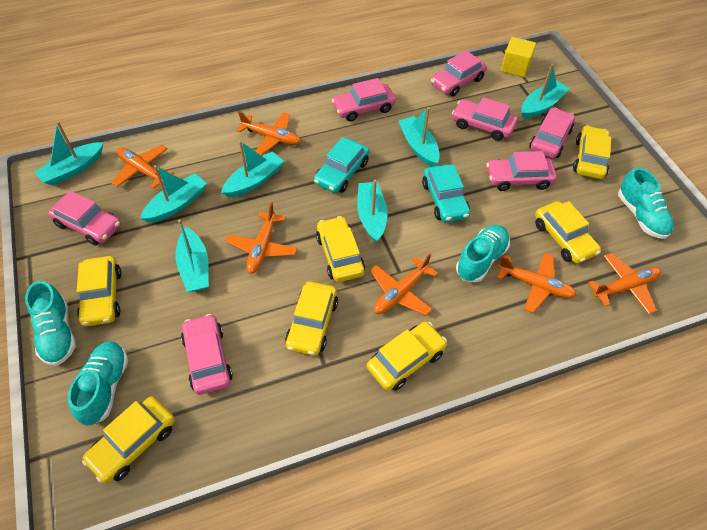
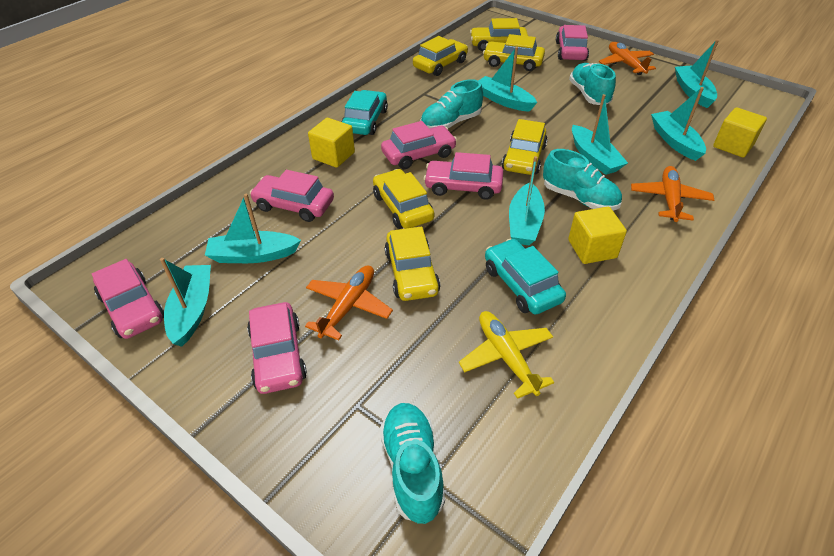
orange plane: [111,145,174,189] [226,202,297,274] [237,111,301,156] [370,254,438,316] [497,253,577,313] [588,253,661,314] = 6 -> [305,265,393,341] [599,42,656,75] [631,166,714,222] = 3
pink car: [48,191,121,245] [181,314,233,395] [332,78,396,122] [431,50,487,97] [452,97,518,141] [487,151,557,191] [529,108,575,158] = 7 -> [92,259,164,339] [247,302,307,394] [250,170,334,222] [381,121,457,169] [424,152,503,200] [556,25,589,61] = 6
yellow car: [77,256,121,327] [82,396,175,483] [285,281,338,356] [316,216,365,282] [367,322,447,391] [535,201,601,264] [573,125,611,179] = 7 -> [373,169,434,229] [385,226,440,301] [413,36,468,76] [470,18,528,51] [483,34,545,71] [502,119,548,175] = 6
yellow cube: [501,37,536,77] = 1 -> [308,118,355,168] [568,207,627,264] [713,107,767,158] = 3
yellow plane: none = 0 -> [459,311,554,399] = 1

